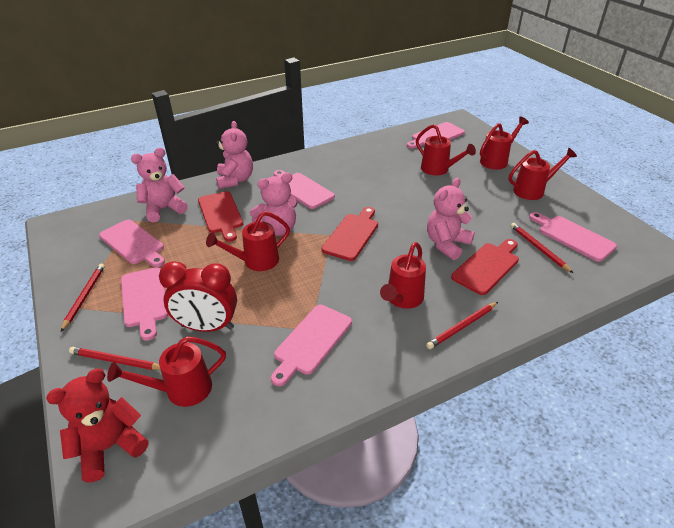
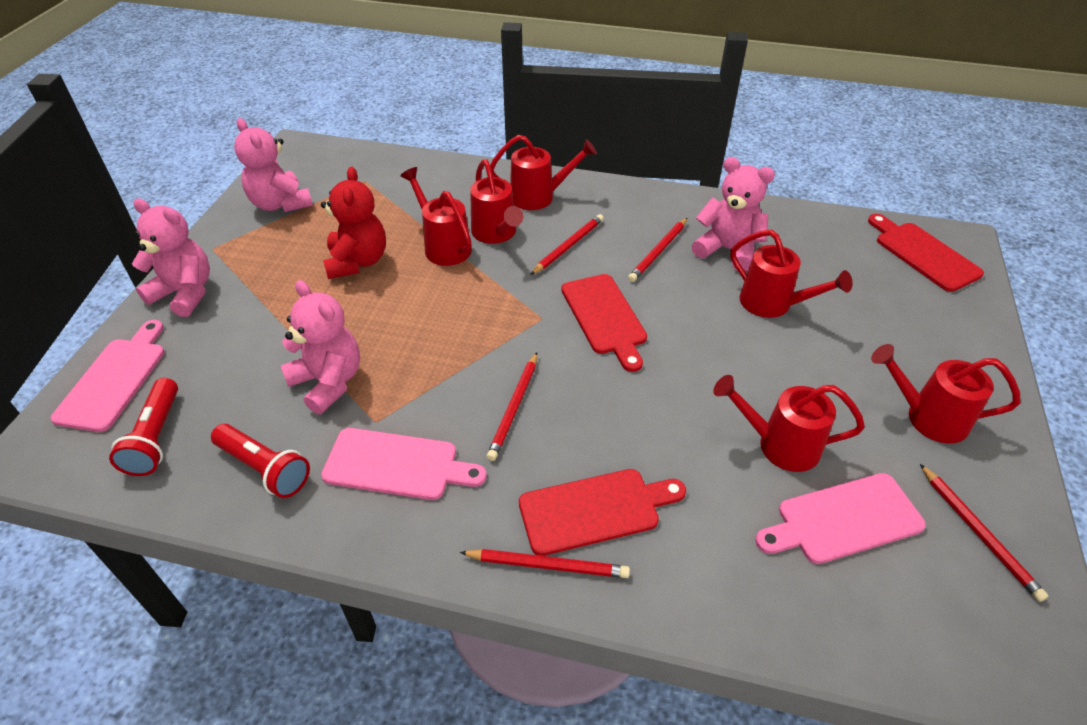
pink cutting board: [99,220,165,267] [121,267,169,341] [271,305,352,386] [274,170,335,209] [407,122,465,149] [529,212,617,262] = 6 -> [50,320,165,432] [321,428,487,500] [755,473,926,564] = 3
red clock: [159,261,237,332] = 1 -> none = 0
red flashlight: none = 0 -> [109,378,178,476] [211,424,310,498] = 2
red pencil: [61,264,105,332] [69,347,160,370] [426,302,498,349] [511,223,573,273] = 4 -> [460,549,630,578] [487,352,537,461] [530,214,604,275] [628,218,687,282] [920,464,1048,602] = 5

